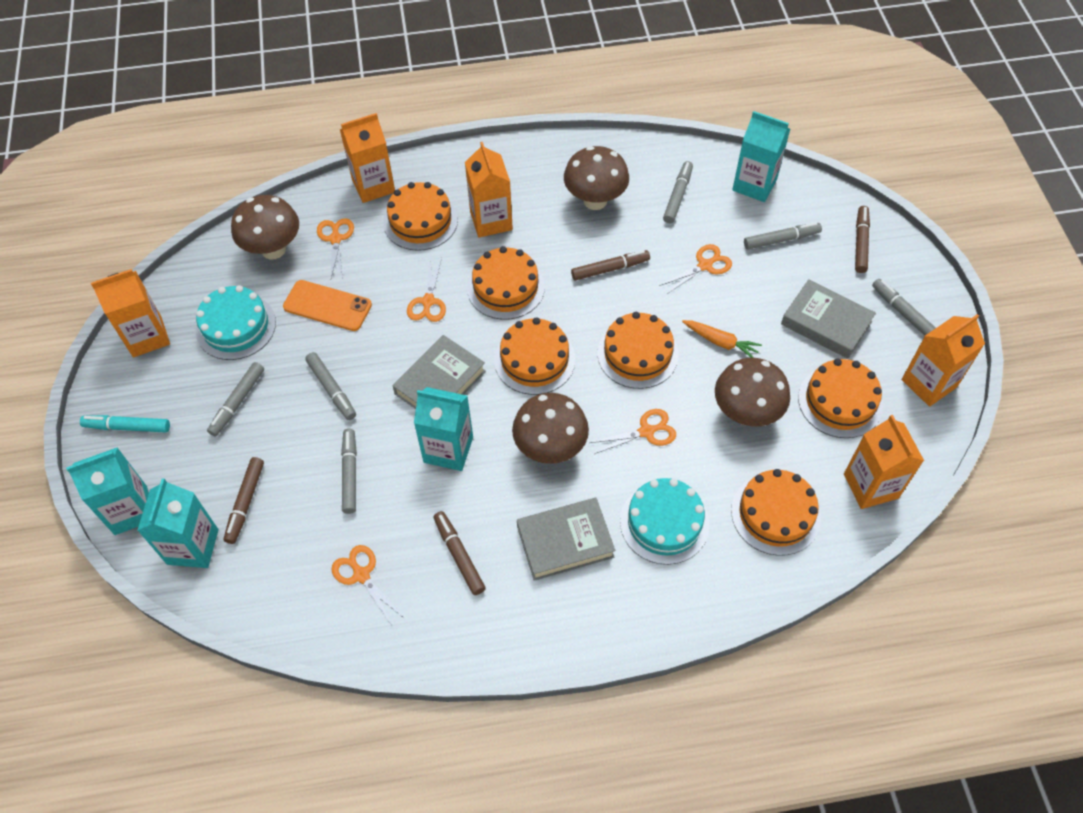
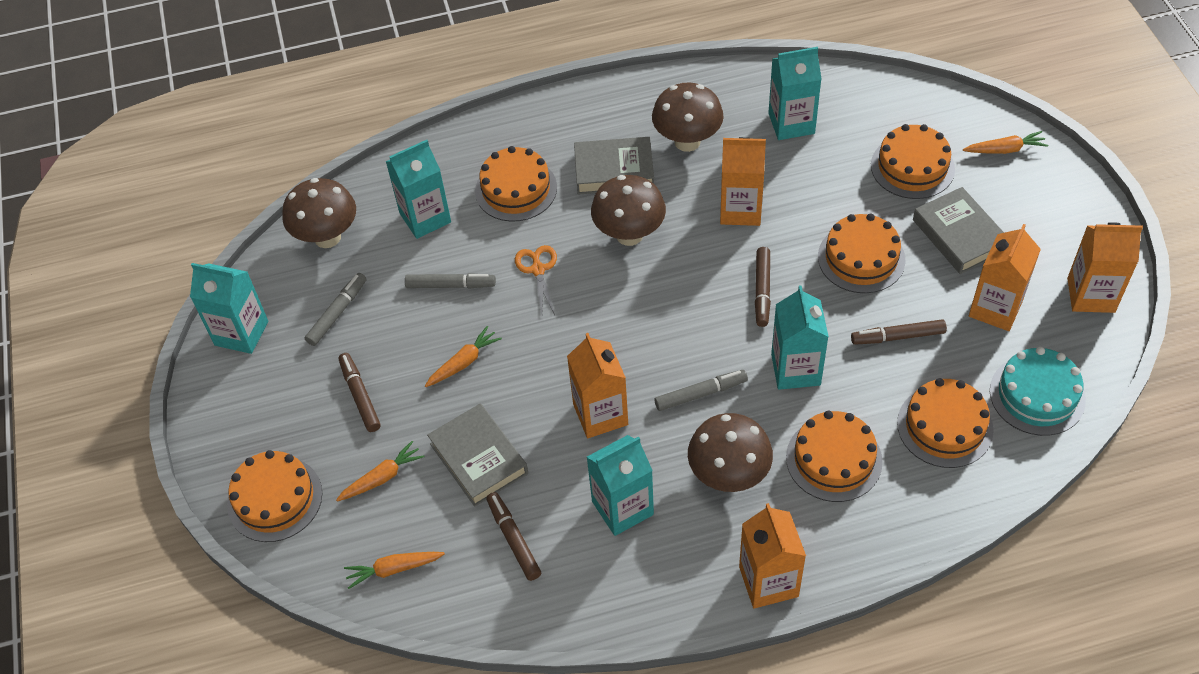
grey marker: [207,362,264,436] [305,352,356,420] [341,429,357,514] [663,161,693,223] [744,222,822,250] [872,279,936,336] = 6 -> [305,273,367,346] [405,273,496,289] [654,370,748,411] = 3
orange carrot: [682,320,762,358] = 1 -> [336,441,425,501] [344,552,445,589] [425,326,502,387] [963,131,1048,154] = 4
orange phone: [283,280,372,331] = 1 -> none = 0
orange scissors: [317,218,354,280] [331,545,404,624] [407,257,446,322] [590,409,676,454] [660,244,732,294] = 5 -> [515,245,557,315] = 1
turquoise cake: [196,285,276,360] [620,478,709,565] = 2 -> [990,347,1086,436] = 1
turquoise carton: [66,447,149,535] [137,478,219,568] [414,387,473,471] [732,111,790,202] = 4 -> [190,263,268,354] [386,140,451,239] [587,435,654,536] [768,47,822,140] [771,285,829,390] = 5
turquoise marker: [80,415,170,433] = 1 -> none = 0

